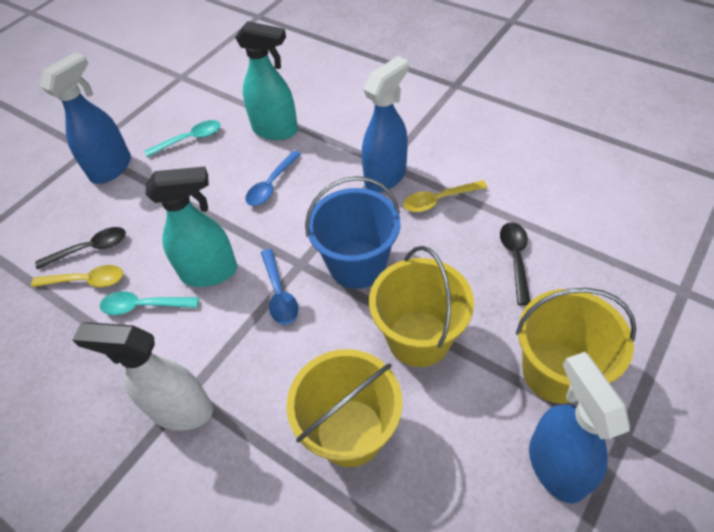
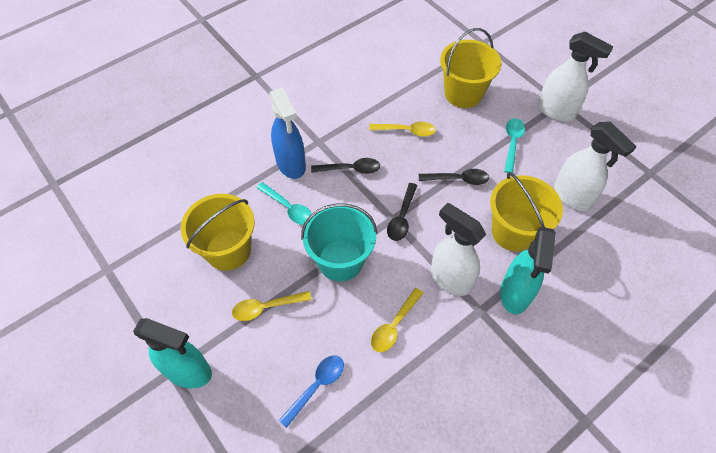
black spoon: [35,227,126,269] [500,222,530,305] = 2 -> [311,158,380,174] [387,183,418,241] [419,169,489,185] = 3
blue bucket: [305,176,400,289] = 1 -> none = 0
blue spoon: [246,151,301,206] [261,249,298,325] = 2 -> [279,355,344,428] = 1
blue spray bottle: [40,52,131,184] [362,56,409,192] [529,352,630,504] = 3 -> [270,88,306,179] = 1
turquoise bucket: none = 0 -> [301,203,377,281] = 1
white spray bottle: [72,322,213,431] = 1 -> [431,203,486,296] [538,32,614,122] [554,122,637,211] = 3
yellow spoon: [31,265,123,287] [404,180,487,212] = 2 -> [232,291,312,321] [369,122,436,137] [371,288,424,352] = 3

